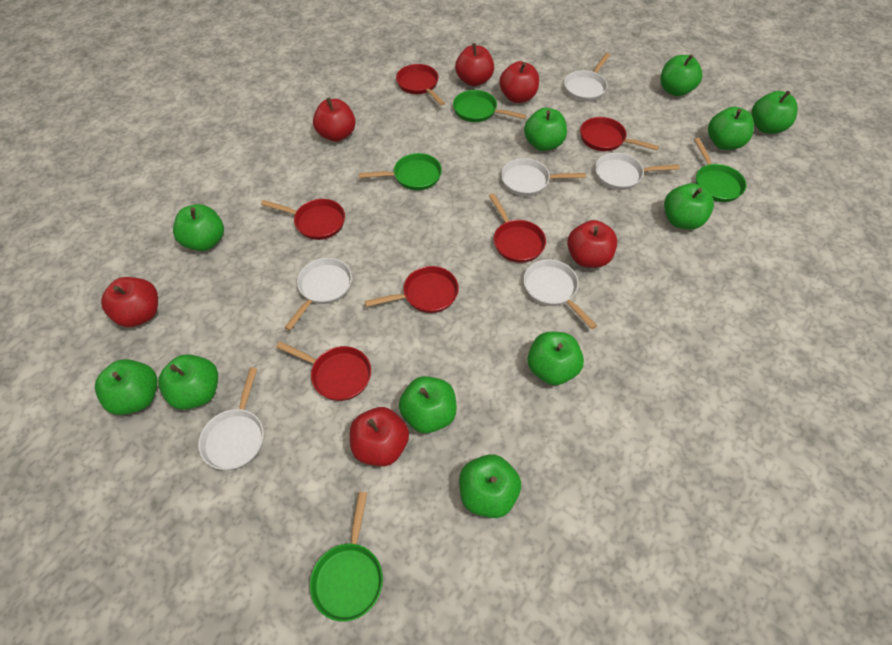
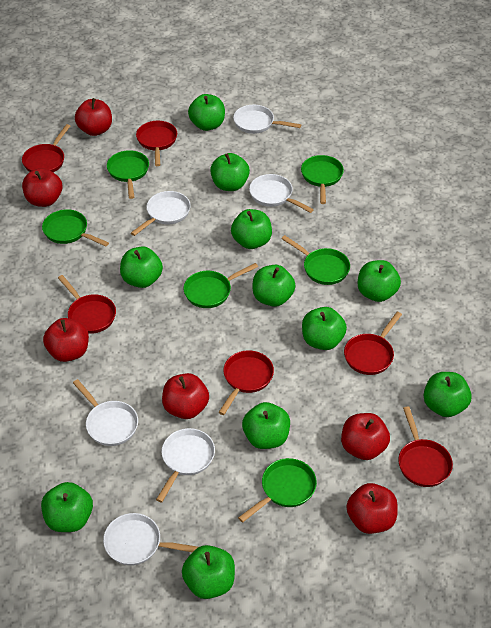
green pan: [310,492,383,622] [359,153,442,191] [453,90,526,122] [694,138,746,202] = 4 -> [42,209,109,246] [107,150,149,199] [183,263,258,308] [238,458,317,523] [281,235,350,285] [301,155,344,204] = 6

